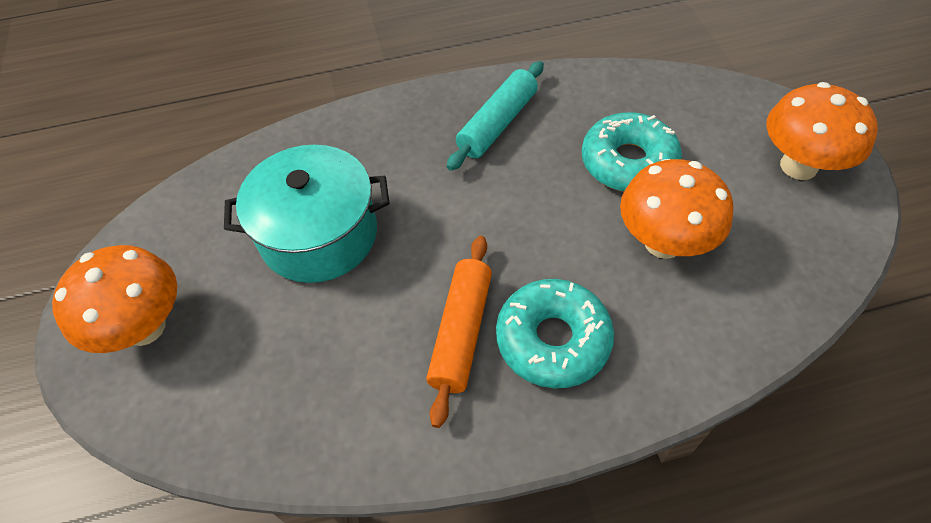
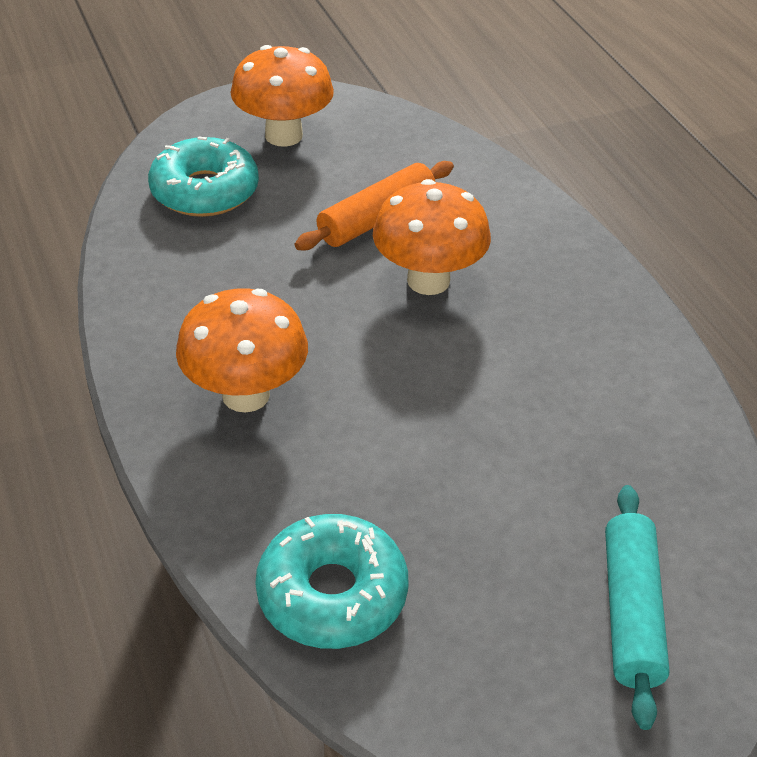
turquoise pot: [224,145,389,283] = 1 -> none = 0

